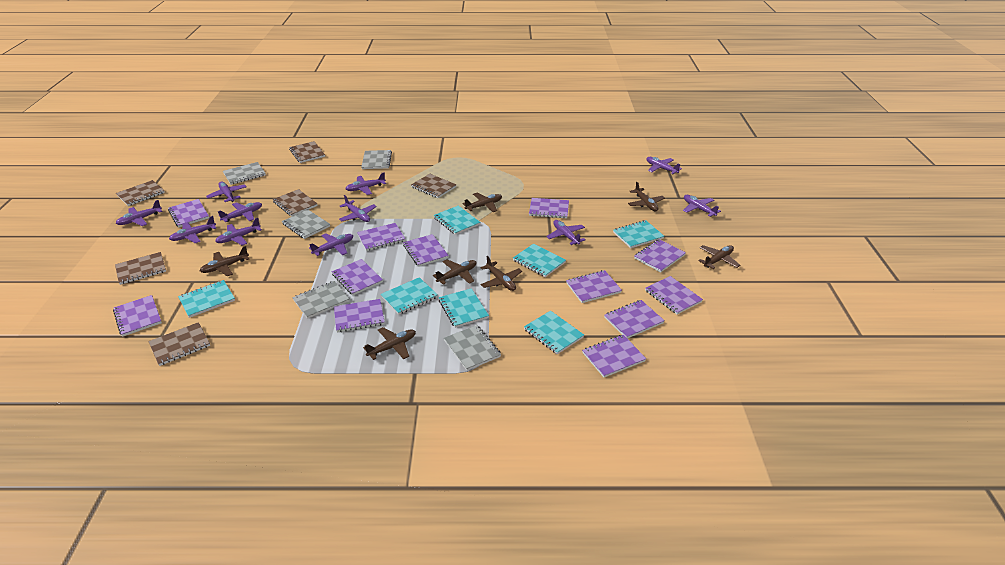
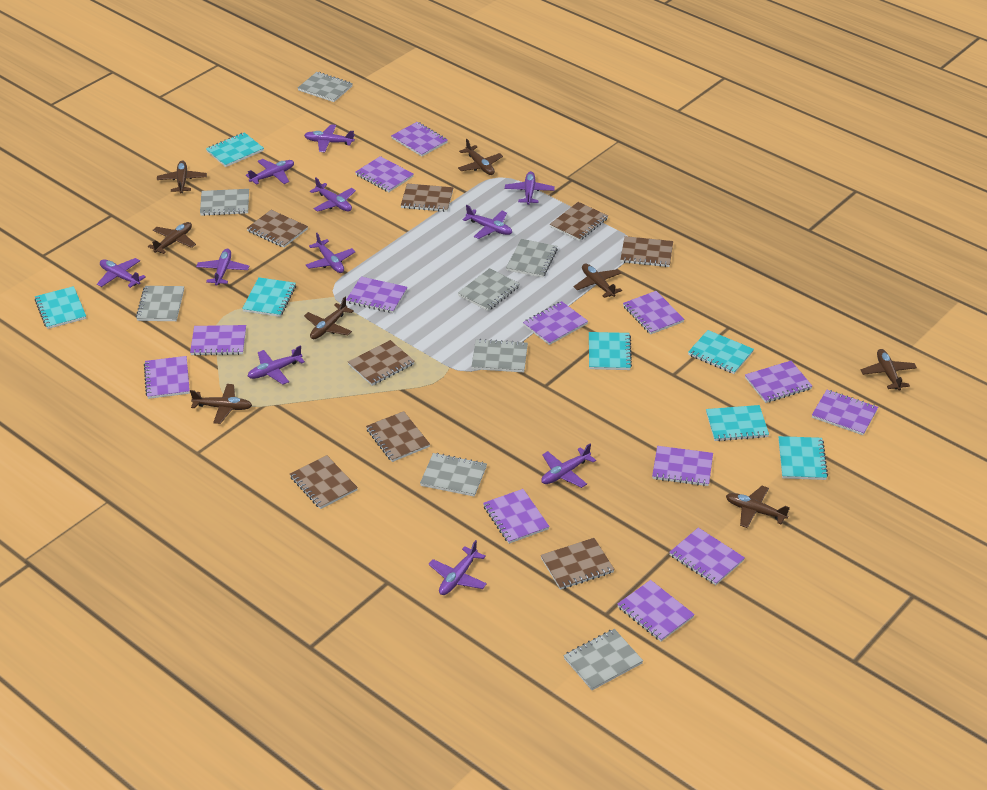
brown notebook: [115,252,166,285] [116,180,165,206] [148,322,210,366] [273,189,318,216] [289,141,325,163] [411,174,457,198] = 6 -> [247,210,308,248] [290,455,358,509] [348,340,415,386] [366,411,430,462] [401,184,453,212] [541,538,615,590] [549,202,608,241] [620,236,673,267] = 8
brown plane: [200,246,249,276] [363,327,416,360] [433,259,476,285] [462,193,502,212] [481,256,522,291] [628,182,665,211] [698,245,740,269] = 7 -> [148,222,196,254] [157,161,207,193] [190,384,252,424] [304,297,354,339] [458,139,503,175] [573,263,622,298] [726,486,790,528] [861,349,917,391] = 8
grey notebook: [223,162,266,185] [282,209,330,239] [292,281,350,319] [361,150,392,169] [444,325,501,371] = 5 -> [136,286,184,321] [200,189,249,216] [298,72,353,102] [420,453,487,497] [458,268,520,311] [471,339,528,372] [506,239,558,278] [563,629,643,690] = 8
purple notebook: [113,295,162,336] [168,199,209,227] [332,259,383,295] [334,299,385,332] [357,223,405,251] [403,234,449,267] [529,198,569,218] [566,270,622,303] [582,335,646,377] [604,300,665,339] [634,239,686,272] [645,276,703,314] = 12 -> [144,356,190,399] [190,325,246,356] [346,277,408,313] [355,156,414,192] [391,122,448,156] [483,489,550,544] [523,301,588,345] [617,580,695,641] [623,291,684,334] [652,446,713,486] [669,528,745,585] [745,361,812,403] [812,390,878,435] = 13

